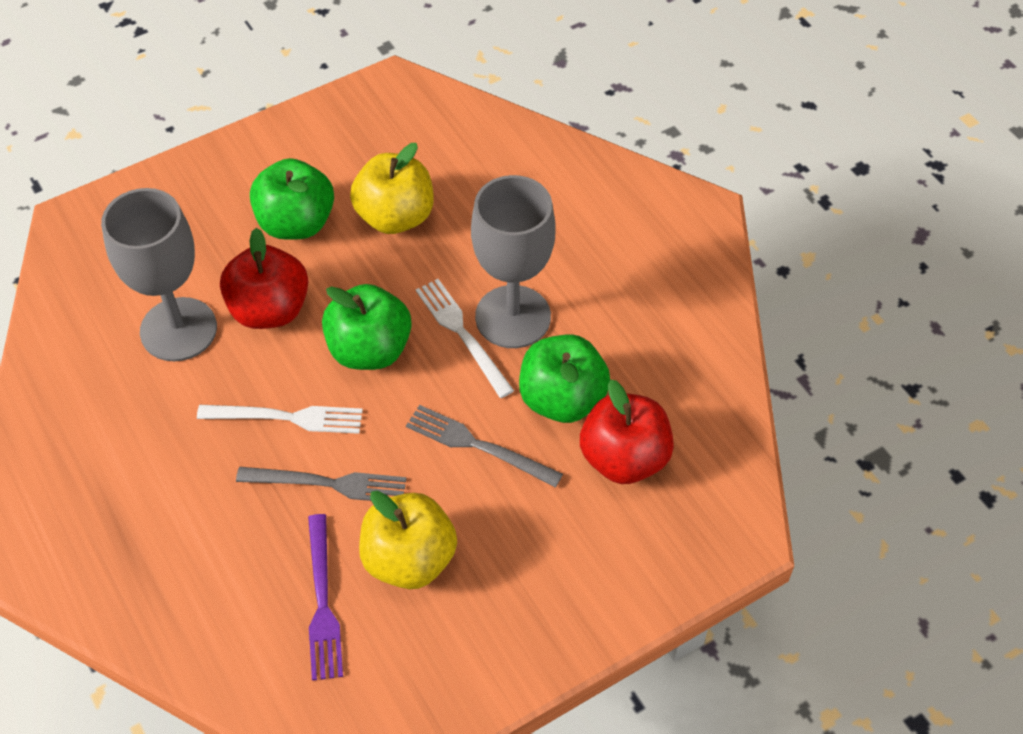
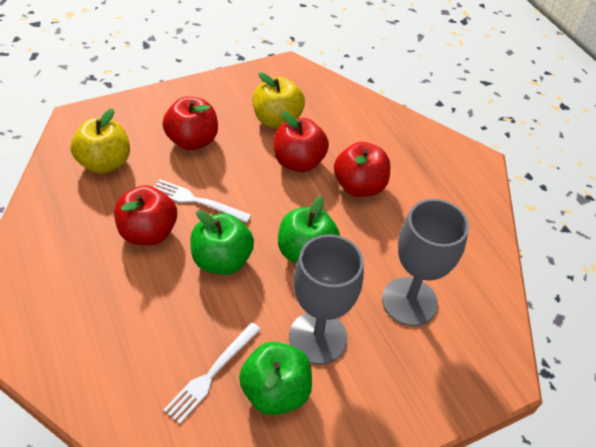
grey fork: [236,467,406,501] [406,405,563,488] = 2 -> none = 0
purple fork: [308,514,343,681] = 1 -> none = 0
red apple: [220,228,308,329] [580,380,674,484] = 2 -> [114,185,177,245] [163,97,218,150] [274,112,329,172] [334,142,390,197] = 4

